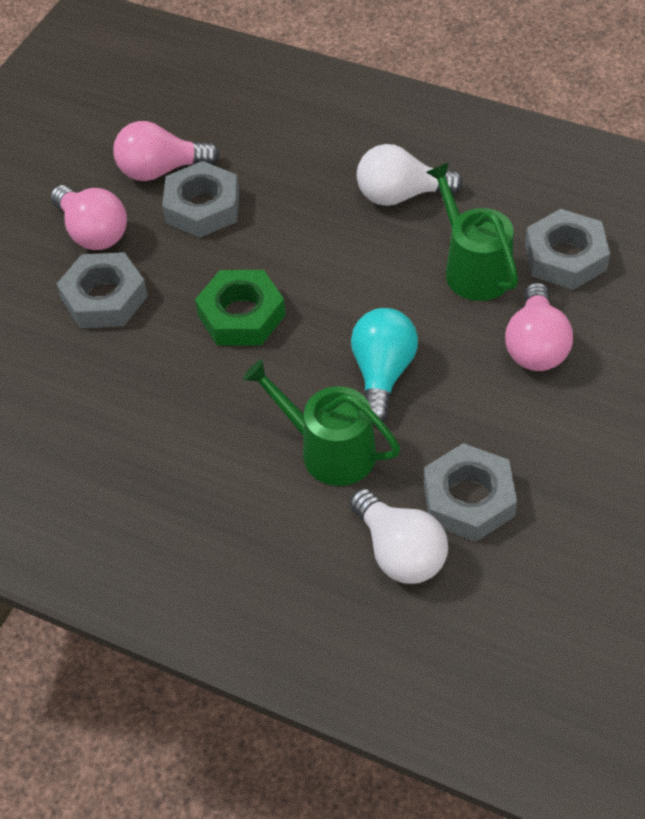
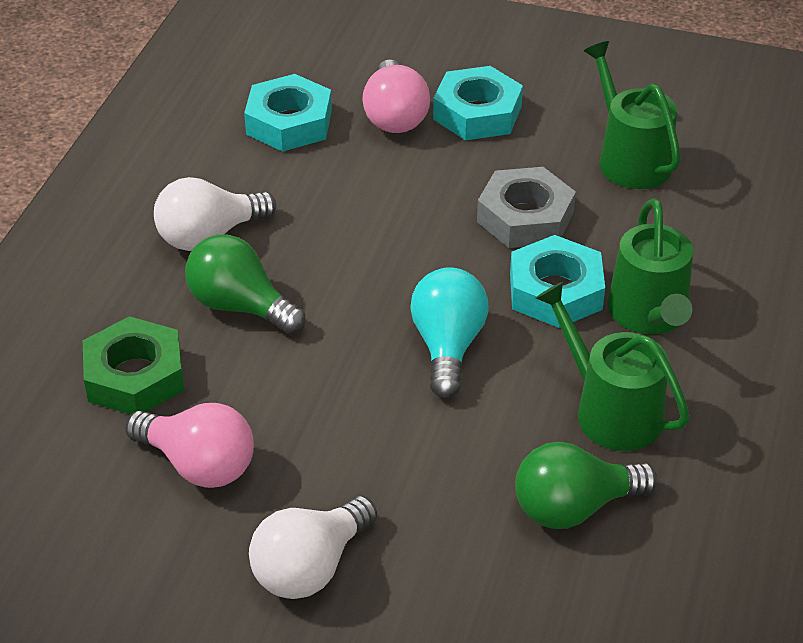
green light bulb: none = 0 -> [185,234,306,335] [515,442,658,529] = 2
green watering can: [243,359,400,486] [426,162,518,301] = 2 -> [536,282,690,451] [584,41,681,189] [608,198,693,334] = 3
grey nut: [57,252,148,328] [162,161,239,238] [424,443,517,542] [525,209,610,290] = 4 -> [477,167,576,248] = 1
pink light bulb: [50,185,127,250] [113,121,220,181] [505,283,573,371] = 3 -> [125,403,254,488] [362,60,430,133] = 2
turquoise nut: none = 0 -> [244,74,332,152] [433,66,523,140] [510,235,605,328] = 3

